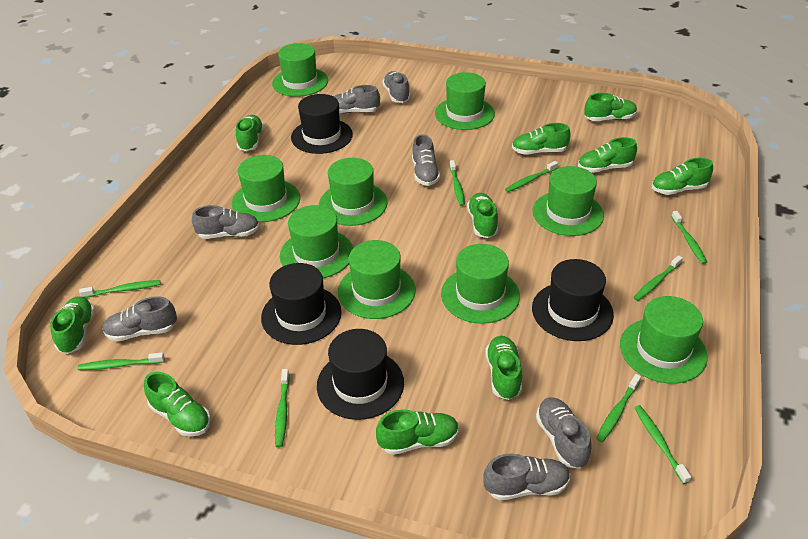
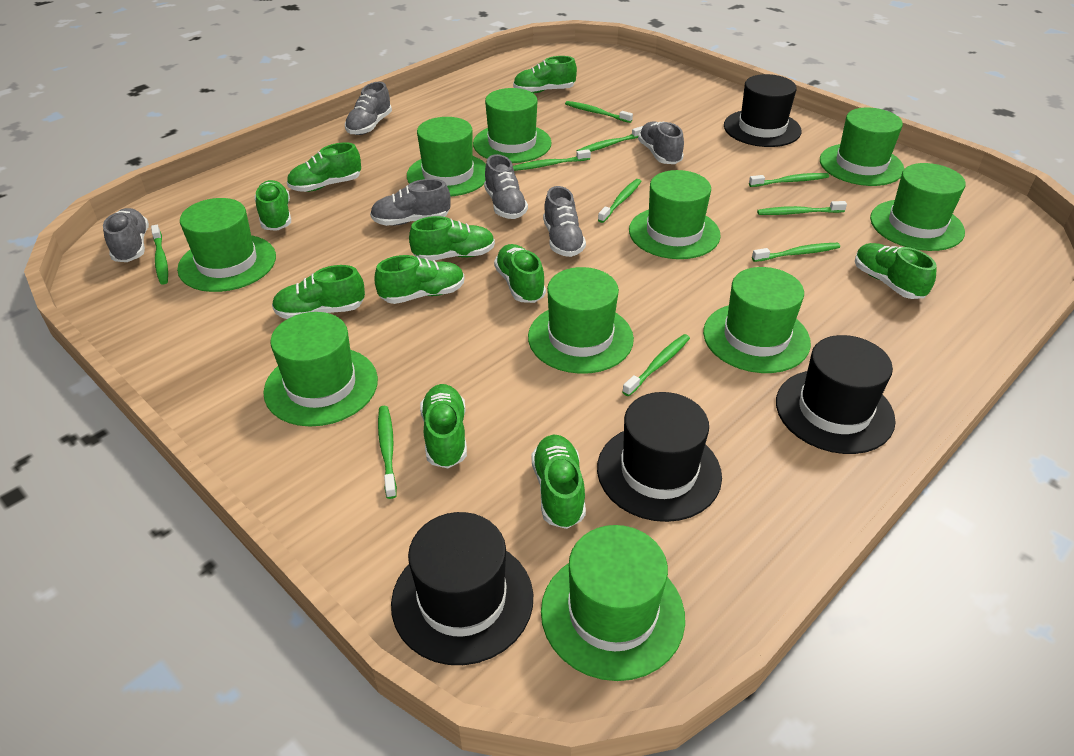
green hat: [232,155,300,222] [272,43,328,97] [280,205,353,278] [319,158,388,226] [338,240,415,319] [435,72,495,130] [441,244,520,324] [533,166,604,236] [620,296,708,384] = 9 -> [177,198,276,292] [263,312,378,426] [407,117,486,196] [473,88,552,163] [528,267,634,374] [541,525,685,681] [629,170,721,259] [703,267,811,373] [820,108,904,186] [870,163,966,251] = 10
green toothbrush: [78,353,165,370] [79,280,161,298] [275,369,290,448] [449,160,465,206] [505,161,558,192] [596,374,641,442] [633,255,683,301] [634,405,691,484] [671,211,707,264] = 9 -> [151,225,168,285] [378,406,397,499] [513,149,591,171] [565,101,633,123] [577,126,643,152] [598,179,642,223] [622,334,690,396] [749,173,829,187] [752,243,840,262] [757,201,847,215] = 10
grey shoe: [102,296,177,342] [192,205,260,239] [333,85,380,114] [382,71,410,103] [412,134,440,186] [483,453,570,500] [536,397,592,468] = 7 -> [103,208,149,262] [345,82,392,135] [370,179,451,226] [484,154,528,219] [543,186,586,257] [638,121,684,164] = 6

